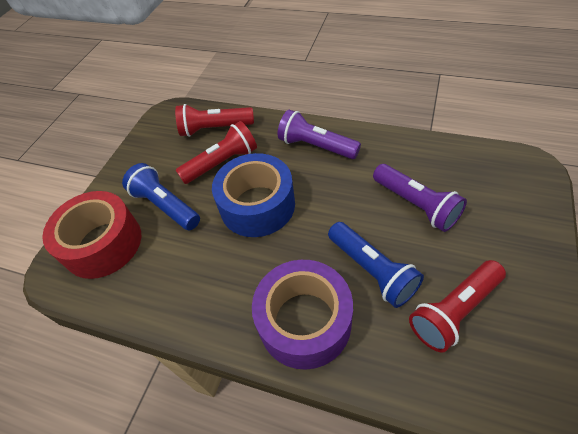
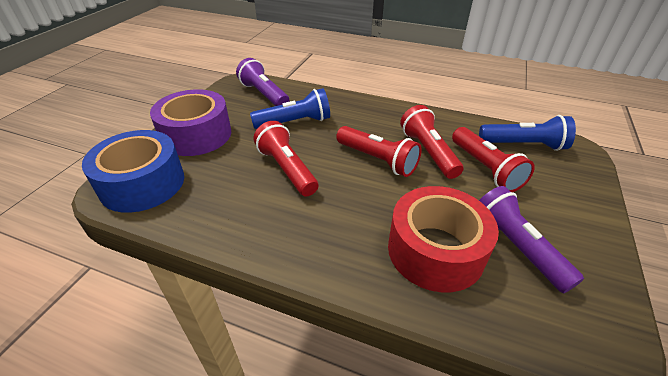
red flashlight: [175,104,254,137] [176,121,257,184] [409,260,506,352] = 3 -> [254,121,319,197] [336,126,422,177] [400,105,463,179] [452,127,535,192] = 4

